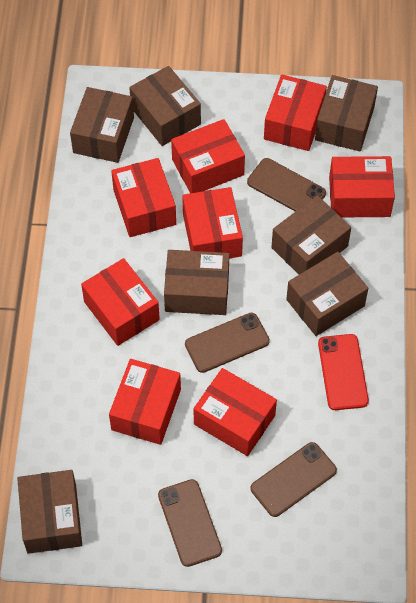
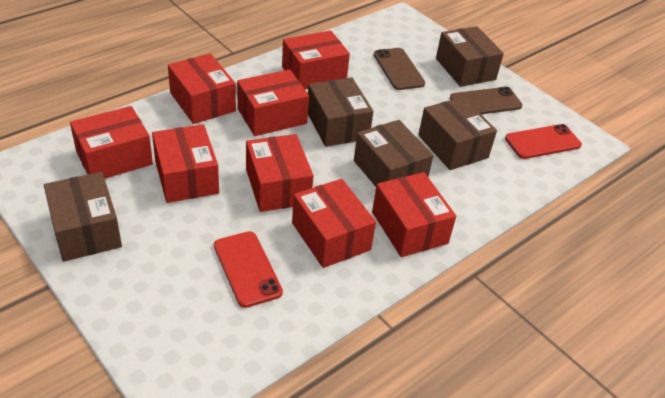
brown box: [17,470,82,554] [70,87,134,163] [129,66,201,146] [164,250,229,315] [271,195,351,274] [286,252,369,336] [315,75,378,151] = 7 -> [44,172,122,262] [308,77,374,147] [354,120,433,187] [418,97,497,170] [436,26,504,87] = 5
brown phone: [158,479,222,567] [185,313,270,373] [247,158,326,212] [251,442,337,517] = 4 -> [374,48,425,90] [450,87,523,114] = 2
red phone: [318,334,369,410] = 1 -> [214,231,283,308] [505,124,582,159] = 2

